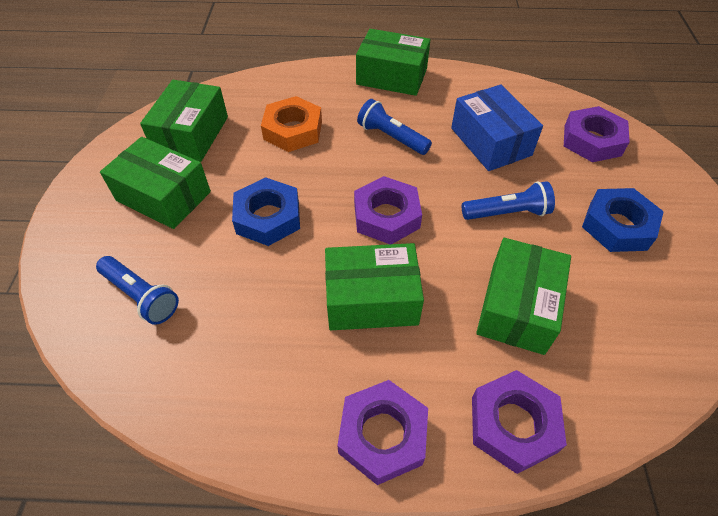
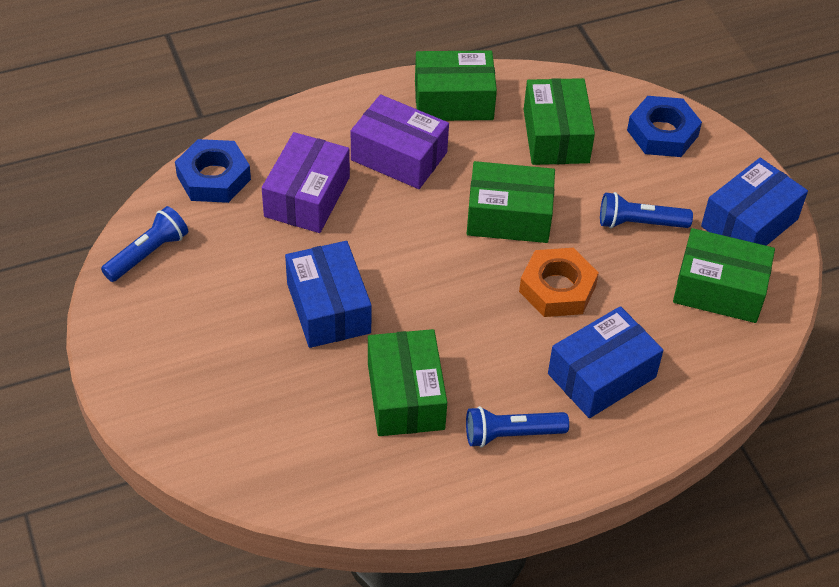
blue box: [451,85,543,171] = 1 -> [285,241,371,348] [548,306,664,418] [701,158,808,246] = 3
purple box: none = 0 -> [262,132,350,233] [351,94,449,189] = 2
purple nut: [337,380,428,485] [354,176,422,244] [472,370,567,474] [564,106,630,162] = 4 -> none = 0

